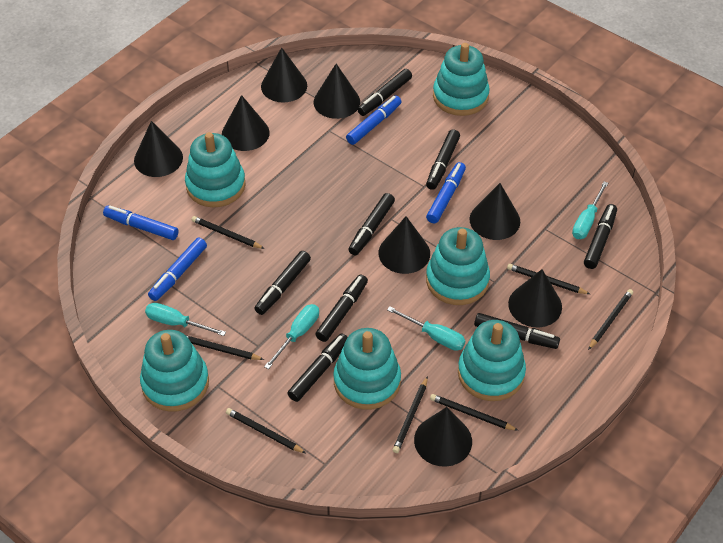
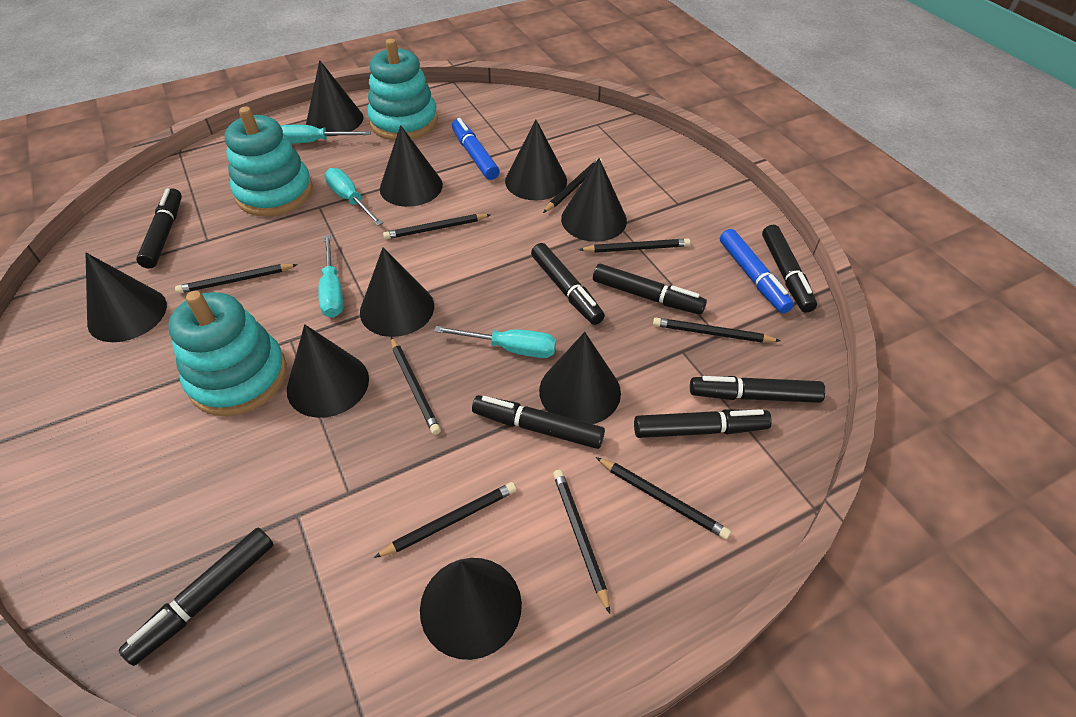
black cone: [134,121,183,177] [222,95,270,151] [261,47,307,103] [314,64,360,119] [379,216,430,274] [414,407,472,467] [470,183,520,240] [508,269,562,327] = 8 -> [86,253,167,342] [287,324,369,418] [306,60,363,136] [360,247,434,337] [380,125,443,207] [420,558,522,660] [505,120,567,201] [539,332,621,424] [561,158,627,242] = 9
black pencil: [186,335,264,360] [192,216,265,249] [226,408,306,453] [393,376,428,453] [430,394,519,431] [507,264,590,294] [588,289,633,350] = 7 -> [175,264,298,294] [374,482,516,558] [383,214,490,239] [391,337,441,435] [543,158,603,213] [553,470,610,614] [579,238,690,253] [596,457,731,540] [653,318,780,343] = 9
blue marker: [103,206,179,240] [148,238,207,301] [346,96,401,145] [426,162,466,224] = 4 -> [452,118,499,180] [720,229,794,313] = 2
turquoise stacking toy: [140,330,209,412] [185,132,246,207] [333,328,401,410] [426,227,490,305] [433,43,490,116] [458,320,526,401] = 6 -> [168,291,287,416] [225,106,313,217] [367,39,438,141] = 3

